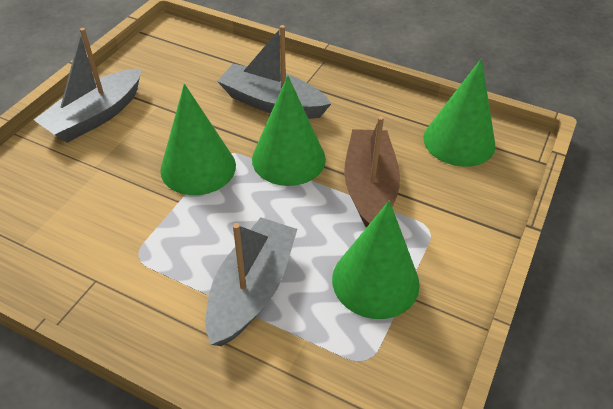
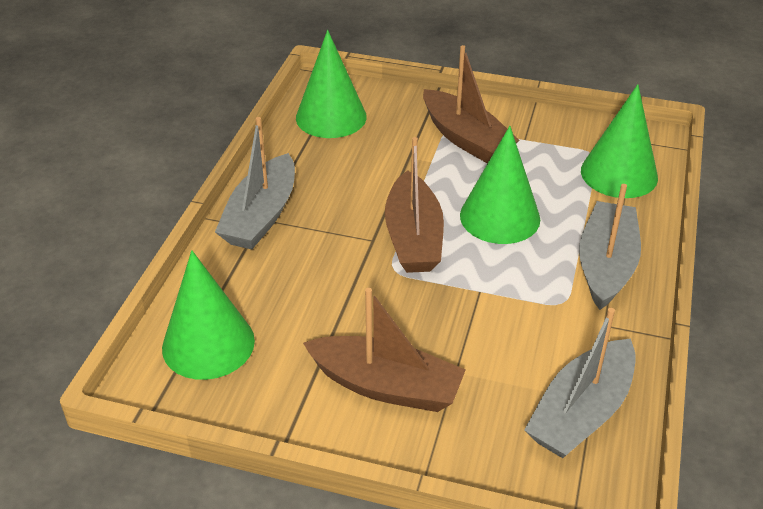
brown boat: [344,116,400,228] = 1 -> [303,288,466,412] [385,137,444,273] [423,45,520,164] = 3

